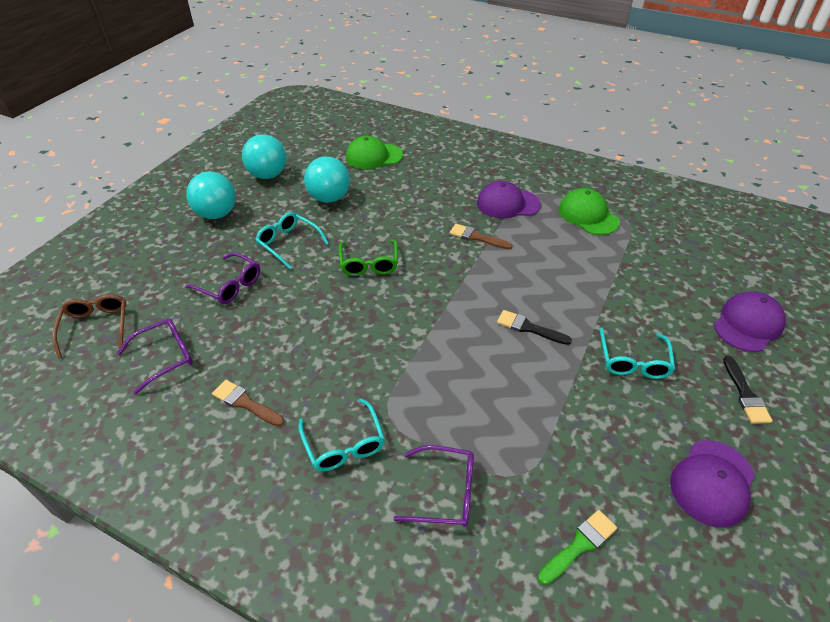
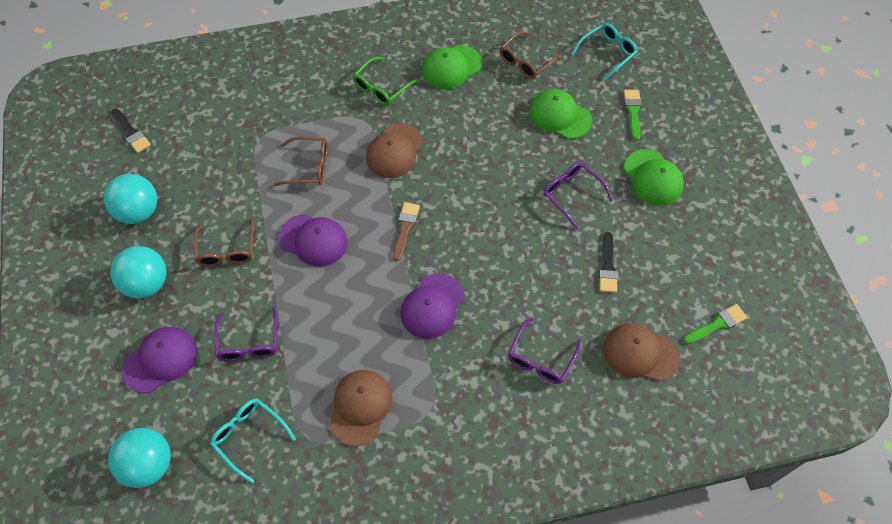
brown brush: [212,380,284,427] [450,224,513,249] = 2 -> [393,202,420,261] = 1
brown cap: none = 0 -> [329,370,392,446] [366,123,423,178] [603,323,680,381] = 3
brown glasses: [52,294,127,359] = 1 -> [194,218,254,267] [273,136,328,186] [499,32,563,79] = 3
green brush: [538,510,617,585] = 1 -> [624,90,641,141] [684,304,747,344] = 2
green cap: [346,136,403,169] [559,188,620,235] = 2 -> [422,45,482,89] [529,89,592,139] [624,149,684,206] = 3
turquoise glasses: [255,212,329,269] [298,398,385,471] [600,328,675,379] = 3 -> [210,398,296,483] [571,23,638,81] = 2

